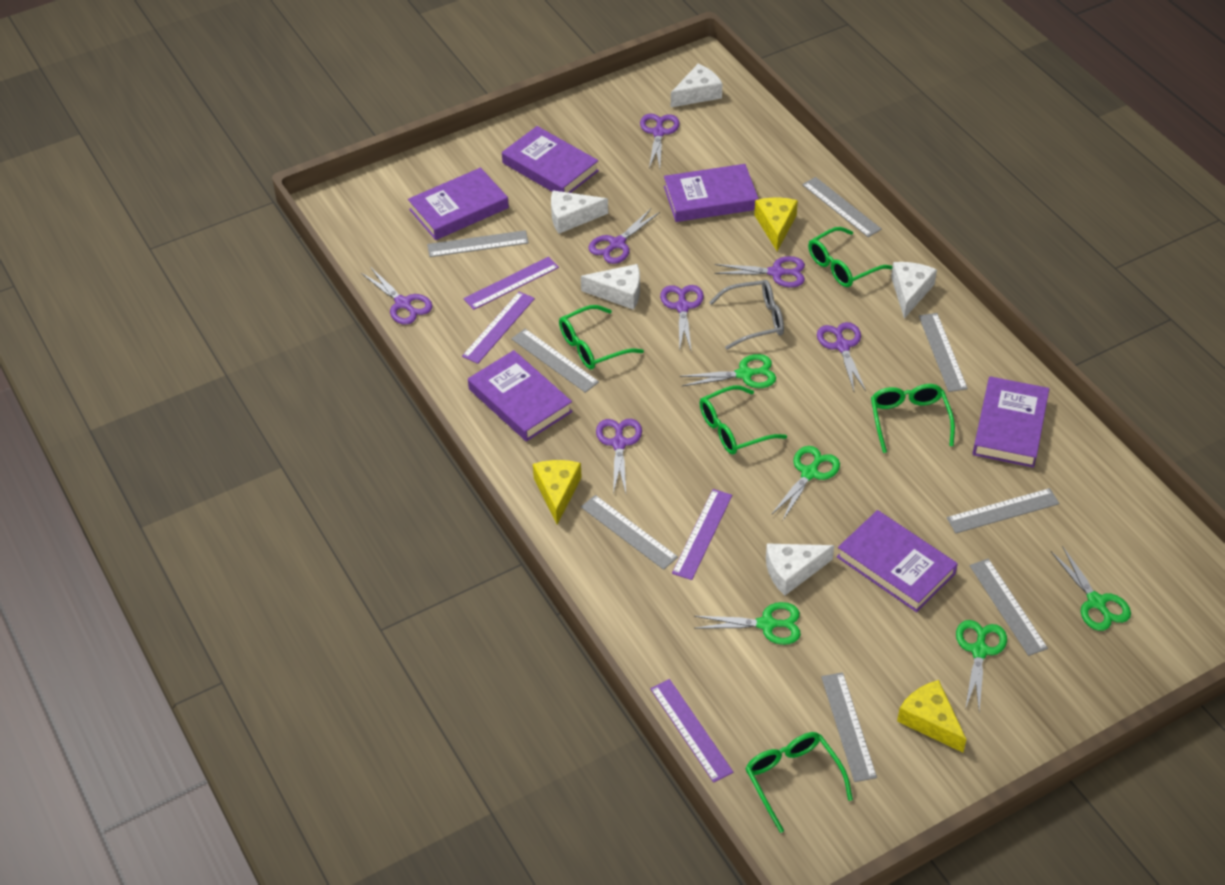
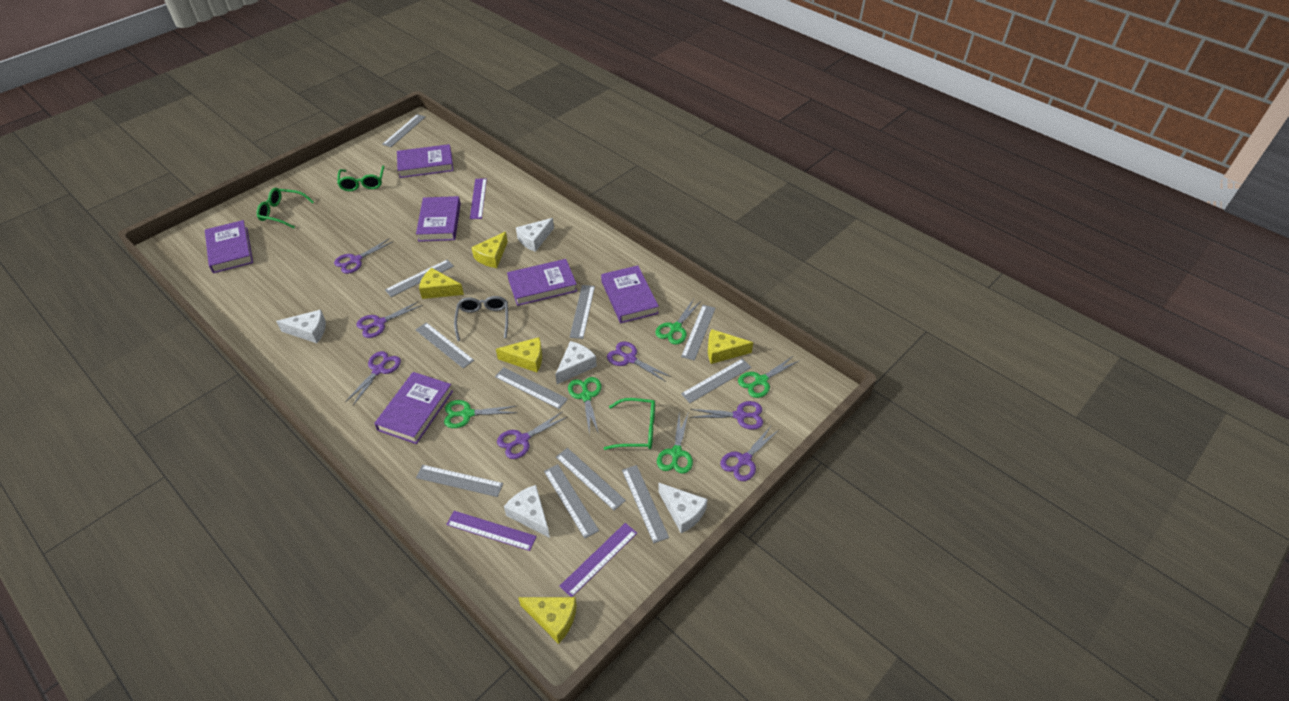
green glasses: [559,305,644,370] [700,385,787,455] [745,732,853,833] [808,227,893,287] [871,384,955,453] = 5 -> [257,188,314,228] [337,165,385,191] [604,398,655,450] = 3
grey ruler: [427,230,529,257] [511,329,599,393] [581,495,678,570] [802,177,882,237] [821,672,877,782] [919,313,968,392] [947,488,1059,533] [970,559,1048,656] = 8 -> [382,114,425,147] [385,259,454,297] [415,322,474,368] [416,465,503,497] [495,367,568,409] [544,464,599,539] [556,448,626,510] [570,285,595,339] [622,465,669,543] [681,305,716,361] [681,358,752,403] = 11
purple ruler: [462,292,535,364] [464,257,559,310] [650,679,733,783] [672,489,732,580] = 4 -> [446,511,537,551] [470,178,487,219] [559,523,637,597] = 3
yellow cheese: [533,460,582,525] [754,198,798,251] [897,680,967,753] = 3 -> [419,268,464,299] [471,232,508,268] [496,337,542,372] [518,597,577,644] [708,329,753,364] = 5

